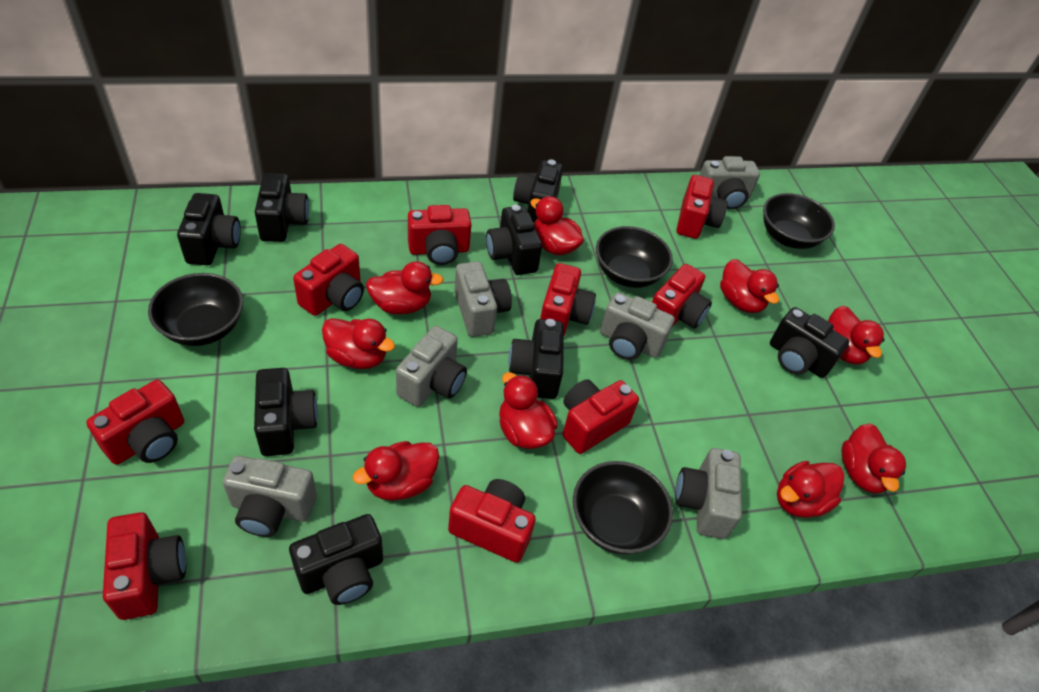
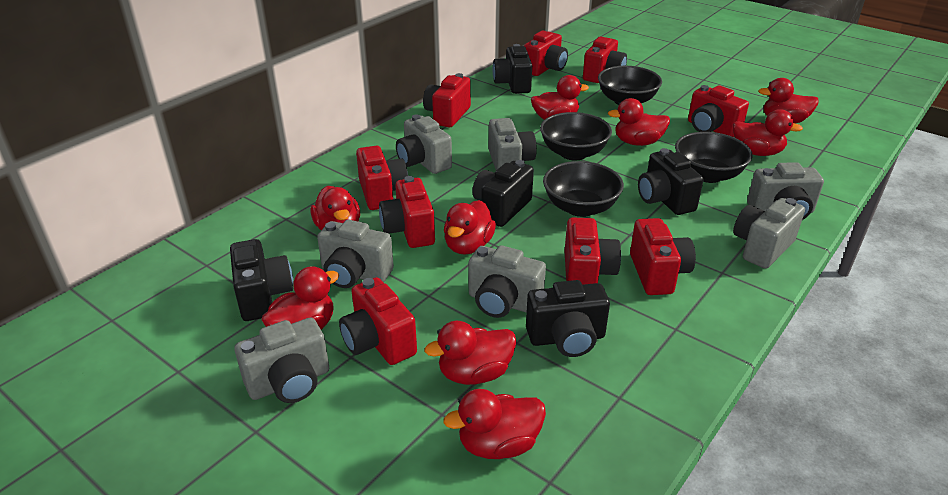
black camera: [177,193,241,265] [254,368,318,456] [255,173,309,242] [289,514,383,605] [486,205,542,275] [509,319,564,399] [513,159,563,222] [770,307,849,378] = 8 -> [230,239,293,321] [472,160,534,227] [493,44,532,94] [526,280,610,357] [638,148,703,215] = 5
grey camera: [223,456,317,537] [396,326,467,407] [454,261,512,337] [600,292,675,360] [675,448,742,539] [699,156,760,210] = 6 -> [234,318,329,403] [317,220,394,288] [396,115,452,174] [468,245,546,318] [489,118,537,170] [733,198,805,269] [747,162,824,220] = 7

